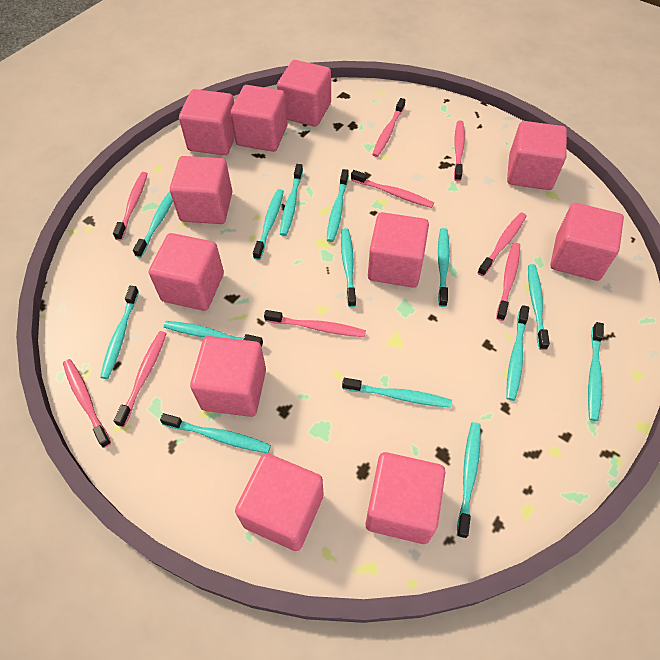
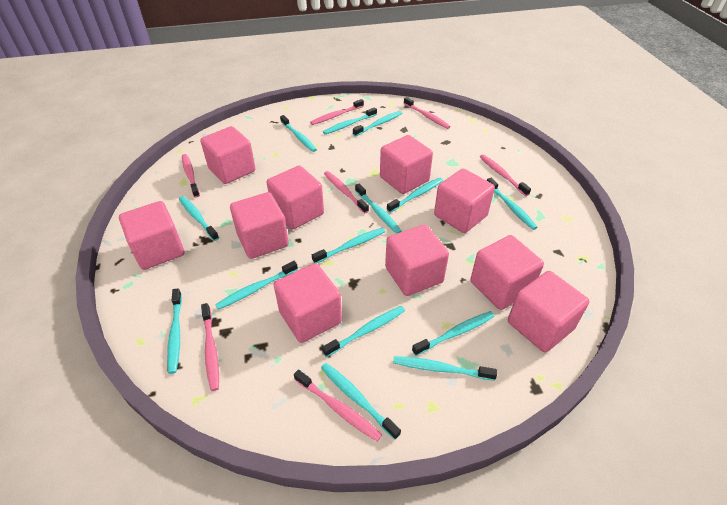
pink cube: [149,233,224,311] [170,156,232,224] [179,89,235,155] [190,336,266,417] [231,85,287,152] [235,453,324,551] [277,60,331,127] [365,452,446,544] [368,212,429,288] [507,121,567,190] [551,203,624,281] = 11 -> [119,201,184,270] [200,126,256,184] [230,192,289,259] [266,165,324,230] [274,263,342,343] [380,135,433,194] [385,224,449,296] [434,169,495,233] [470,235,544,310] [508,271,590,353] = 10
pink toothbrush: [63,359,111,448] [113,172,148,241] [114,331,167,427] [264,310,366,337] [351,170,434,208] [372,98,405,157] [454,120,465,181] [477,212,526,276] [496,243,520,321] = 9 -> [182,154,200,198] [201,303,219,391] [294,370,382,442] [310,99,364,125] [324,171,369,214] [404,97,451,129] [480,154,531,196] = 7

